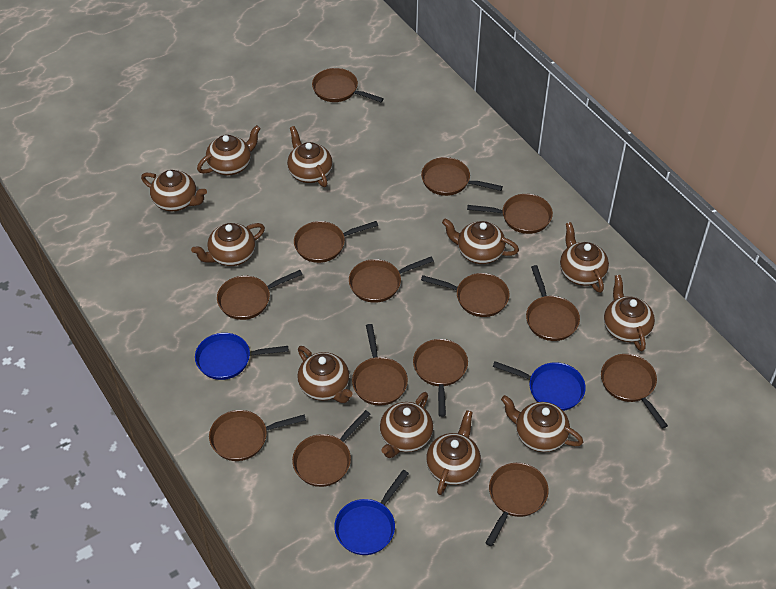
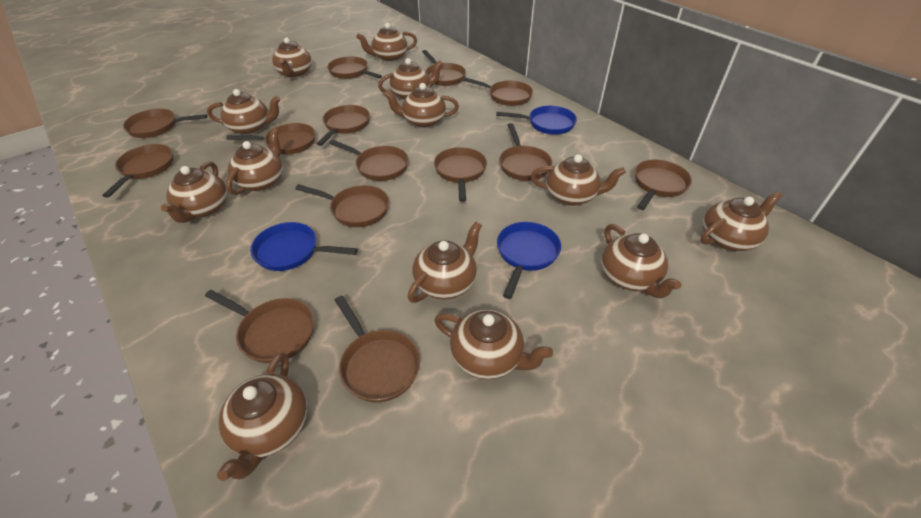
brown teapot: [141,170,207,211] [191,223,265,266] [197,125,261,175] [287,126,333,187] [297,346,353,403] [380,392,433,458] [426,410,481,495] [442,218,519,264] [501,395,583,452] [560,222,609,293] [604,275,655,351] = 11 -> [161,161,227,223] [207,89,281,135] [217,352,307,481] [226,128,283,195] [272,37,312,78] [356,23,417,62] [378,58,443,100] [384,83,459,128] [408,222,482,303] [434,309,553,380] [531,154,626,206] [601,224,681,298] [700,191,783,251] = 13

